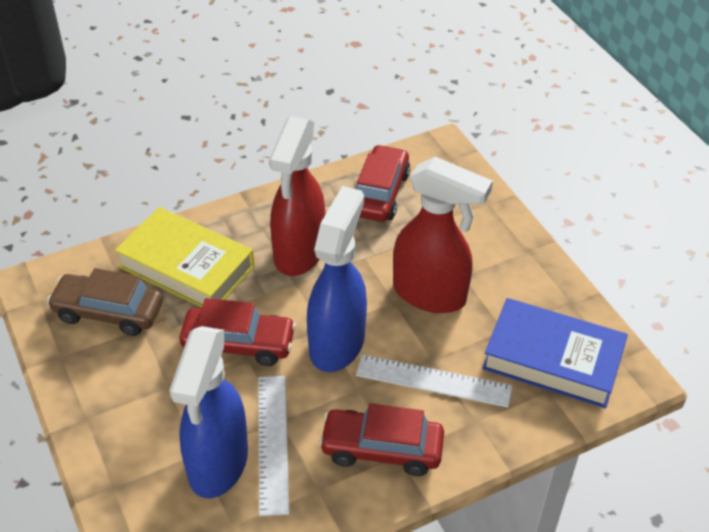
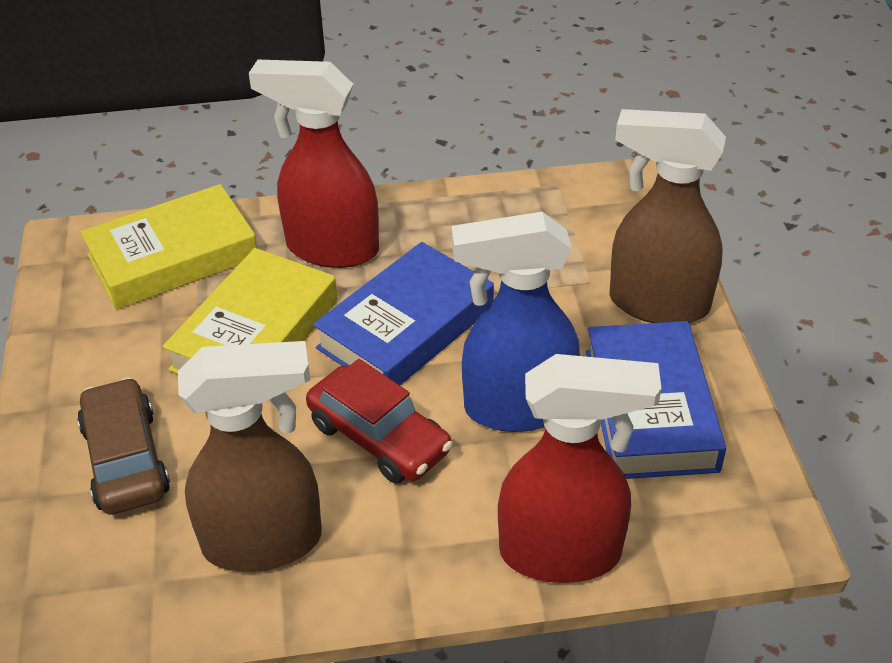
blue book: [482,298,628,408] = 1 -> [313,242,494,385] [586,321,726,479] = 2
blue spray bottle: [170,326,248,498] [307,186,367,372] = 2 -> [451,212,580,432] = 1
brown spray bottle: none = 0 -> [178,341,322,572] [610,109,726,323] = 2
red car: [179,298,296,366] [319,403,444,476] [357,144,410,222] = 3 -> [306,359,453,484] = 1
white ruler: [258,376,289,516] [356,354,512,408] = 2 -> none = 0
yellow book: [115,207,254,308] = 1 -> [80,184,257,310] [163,248,338,374] = 2

